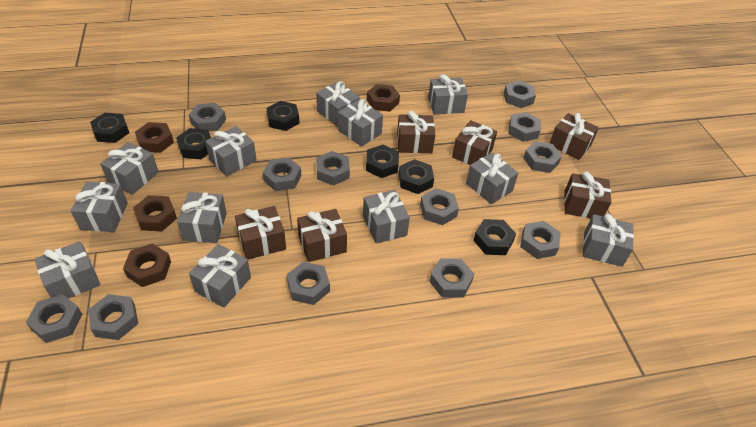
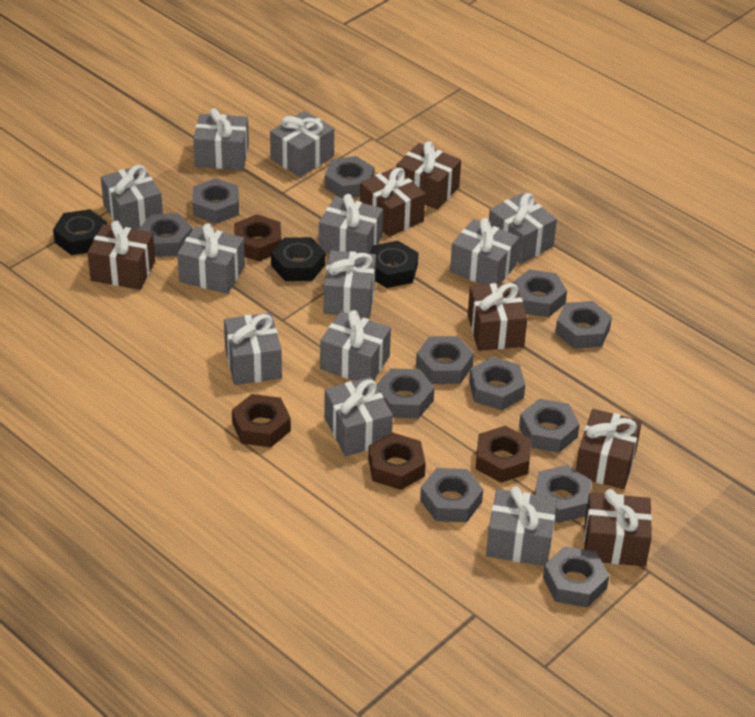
black nut: [90,113,129,143] [176,128,211,159] [266,101,299,131] [366,145,399,178] [399,159,434,194] [473,219,516,255] = 6 -> [53,209,107,255] [271,237,325,281] [370,241,418,288] = 3

